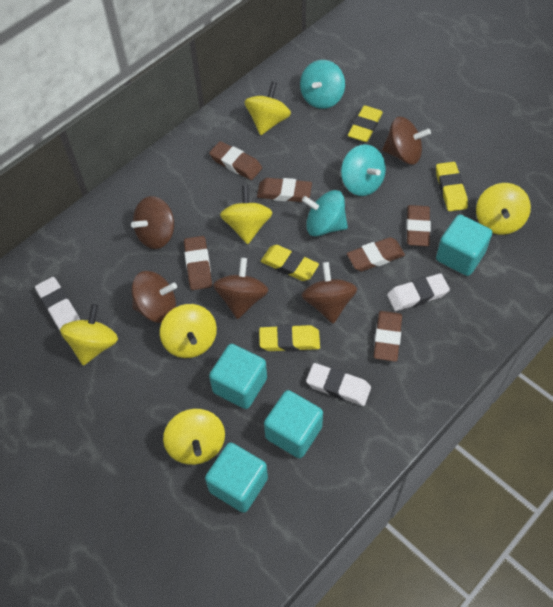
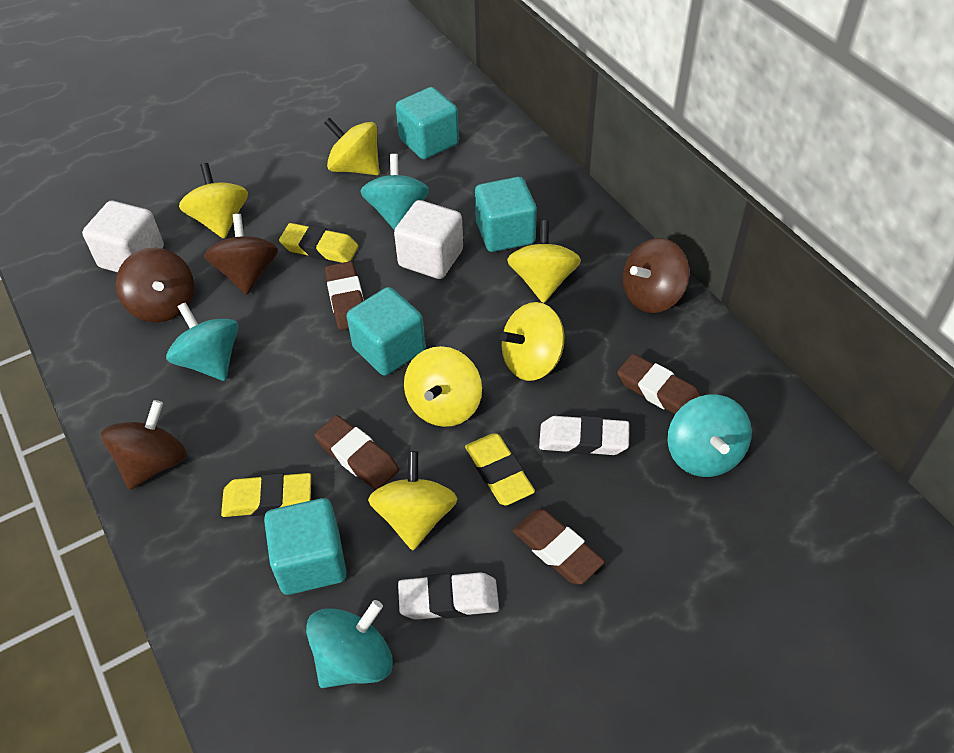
brown eraser: [184,236,212,290] [209,141,262,180] [257,178,312,202] [347,237,405,271] [374,311,402,361] [406,205,431,246] = 6 -> [315,415,399,490] [325,261,364,330] [513,509,605,584] [617,354,701,414] = 4
brown spinning top: [131,196,174,249] [131,271,177,323] [213,258,268,319] [302,262,357,324] [382,117,431,165] = 5 -> [101,400,187,490] [116,248,194,322] [204,214,278,295] [623,238,690,313] = 4
turquoise spinning top: [300,60,345,109] [302,190,348,237] [341,144,386,196] = 3 -> [166,302,238,381] [306,600,393,688] [361,154,429,230] [667,395,752,477] = 4
white cube: none = 0 -> [82,201,164,272] [394,200,463,279] = 2
white eraser: [35,277,80,330] [306,363,371,406] [387,273,450,311] = 3 -> [398,572,499,620] [539,416,629,455] = 2
yellow eraser: [259,325,320,352] [261,245,319,281] [348,105,383,142] [436,162,468,211] = 4 -> [221,473,311,517] [279,223,358,263] [465,433,535,506] = 3

